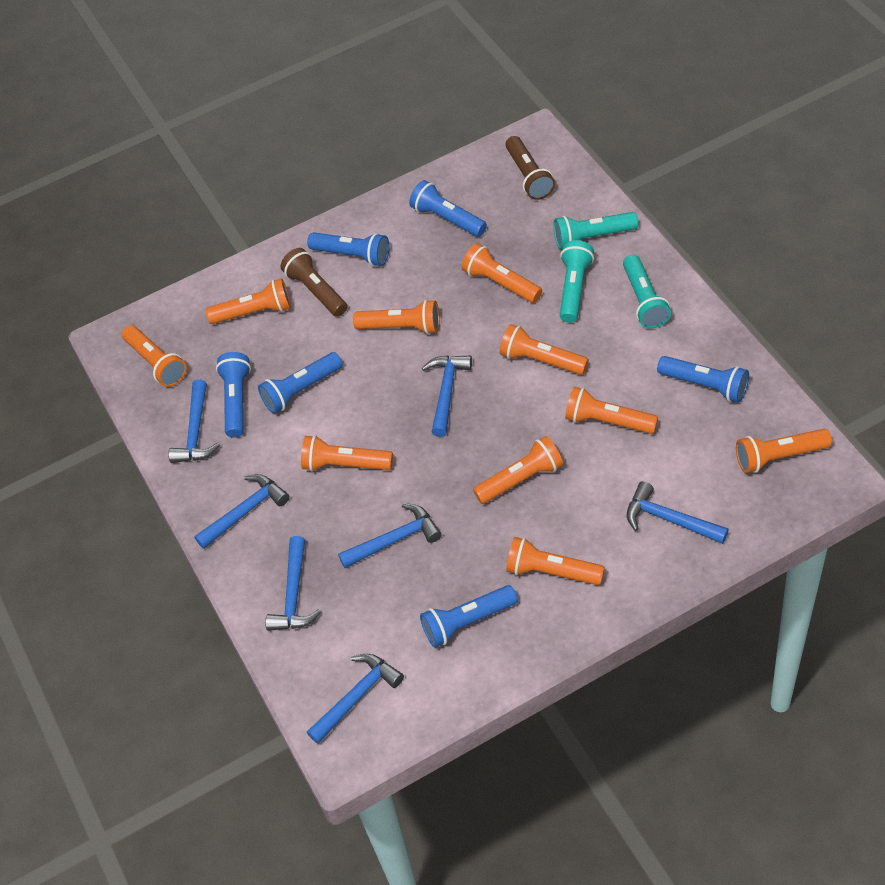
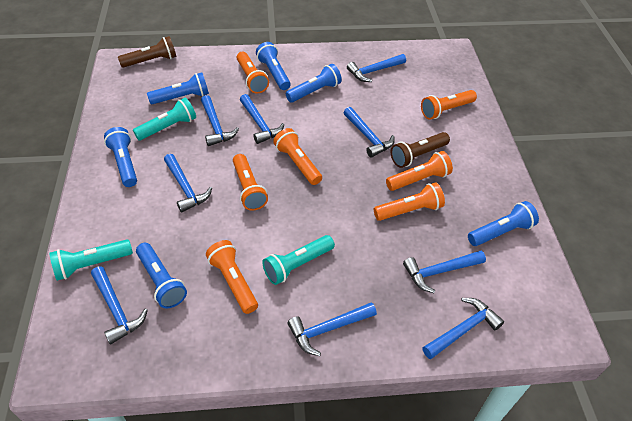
blue hammer: [168,380,220,463] [194,474,290,549] [265,536,321,631] [307,654,404,744] [338,503,442,568] [422,356,472,437] [627,481,729,544] = 7 -> [91,266,148,345] [164,154,212,213] [201,95,239,146] [240,94,284,144] [287,302,377,356] [344,107,395,158] [347,54,406,82] [403,251,486,293] [422,298,504,359] = 9
orange flashlight: [122,325,187,387] [205,279,291,324] [301,435,393,471] [353,300,440,334] [462,243,542,303] [473,436,563,504] [500,324,589,375] [506,537,605,585] [565,387,658,434] [736,429,832,473] = 10 -> [206,240,258,314] [233,154,268,211] [236,52,269,94] [273,128,322,185] [374,183,445,221] [386,151,453,191] [421,90,477,120] = 7

